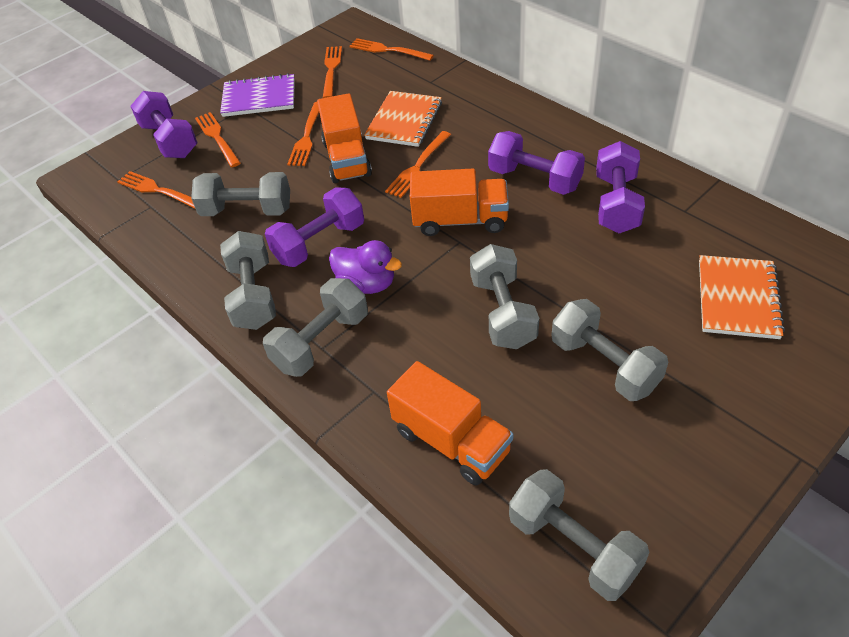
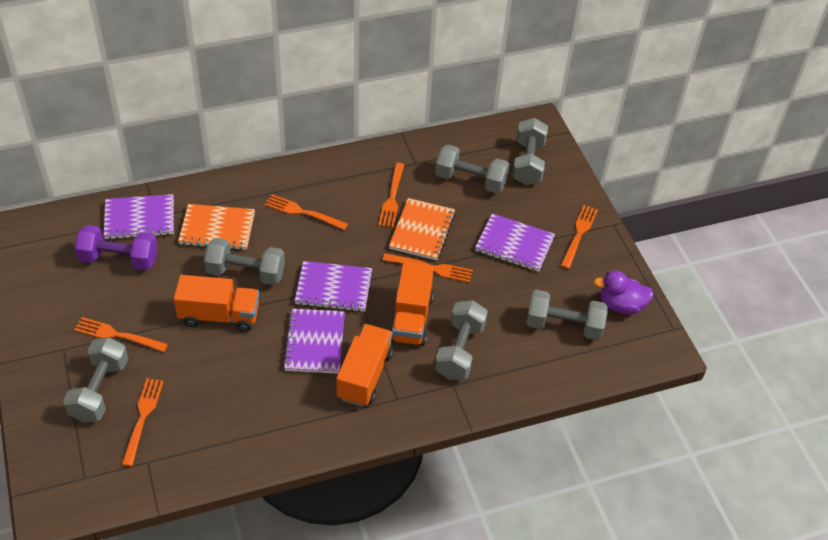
purple dumbbell: [130,91,197,158] [265,188,364,267] [488,131,585,195] [596,141,645,233] = 4 -> [75,225,158,270] = 1
purple notebook: [220,73,295,117] = 1 -> [104,194,174,240] [283,309,345,374] [295,261,372,312] [475,213,555,272] = 4

